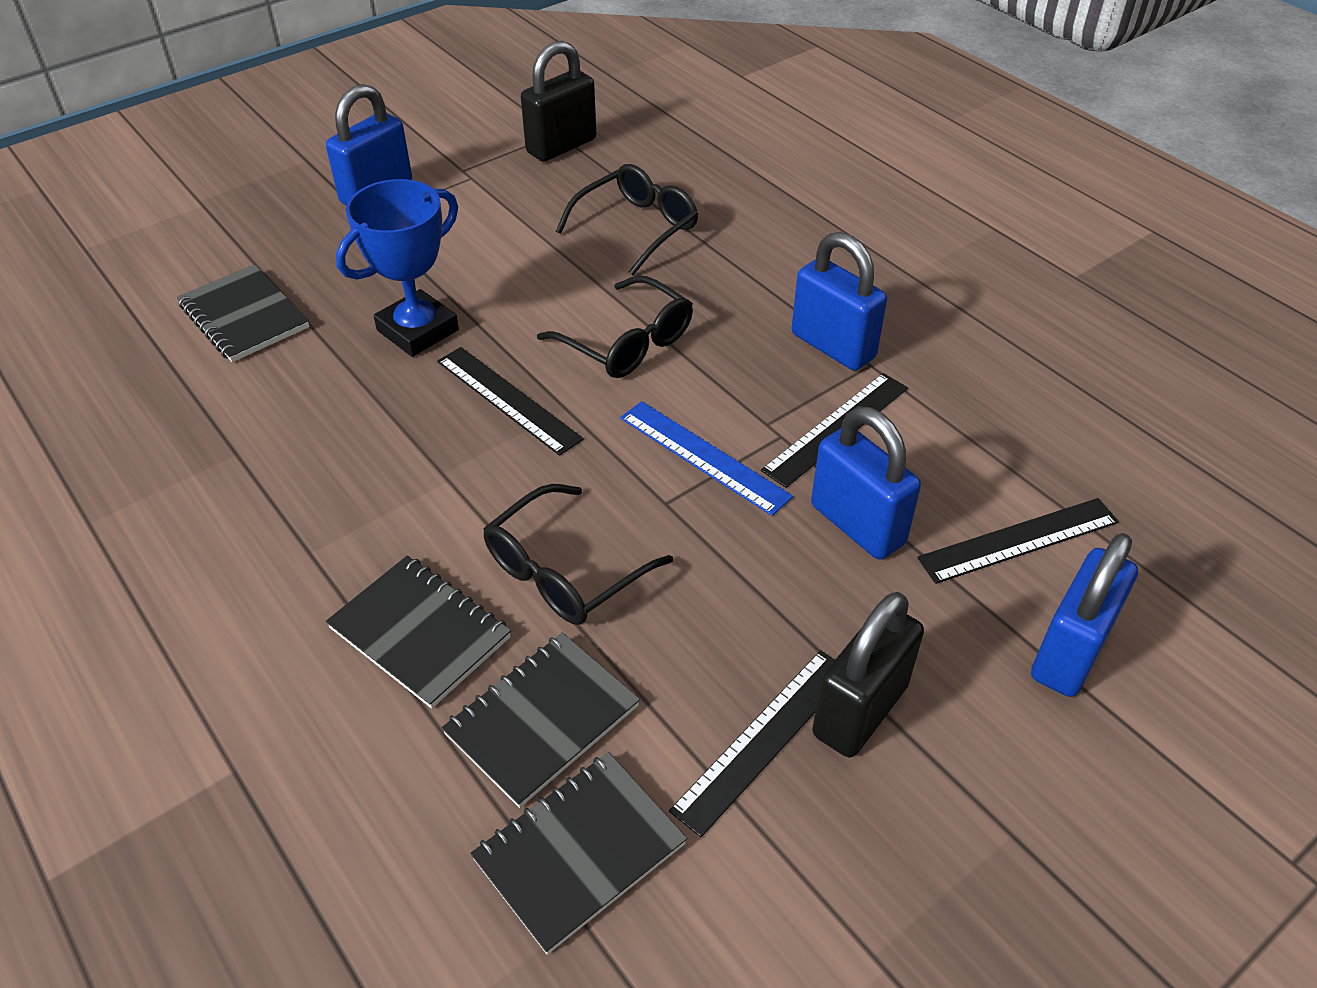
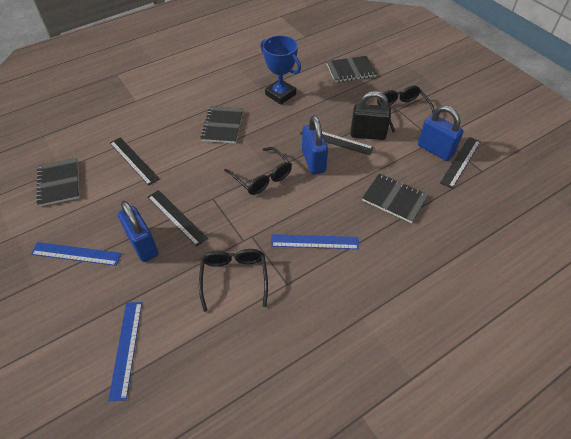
black padlock: [521,41,596,162] [812,592,924,757] = 2 -> [351,91,391,140] = 1
blue padlock: [326,84,412,205] [792,232,887,371] [811,406,921,560] [1031,533,1138,697] = 4 -> [118,201,158,262] [302,116,328,174] [418,105,464,161] = 3
blue ruler: [620,401,793,516] = 1 -> [31,242,121,266] [108,302,142,401] [271,234,359,249] = 3

